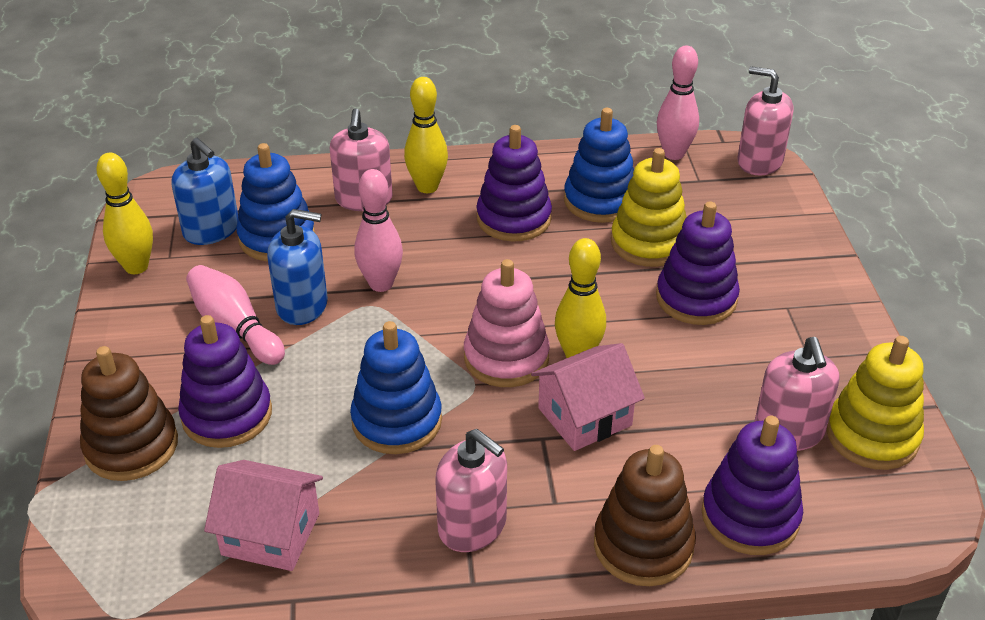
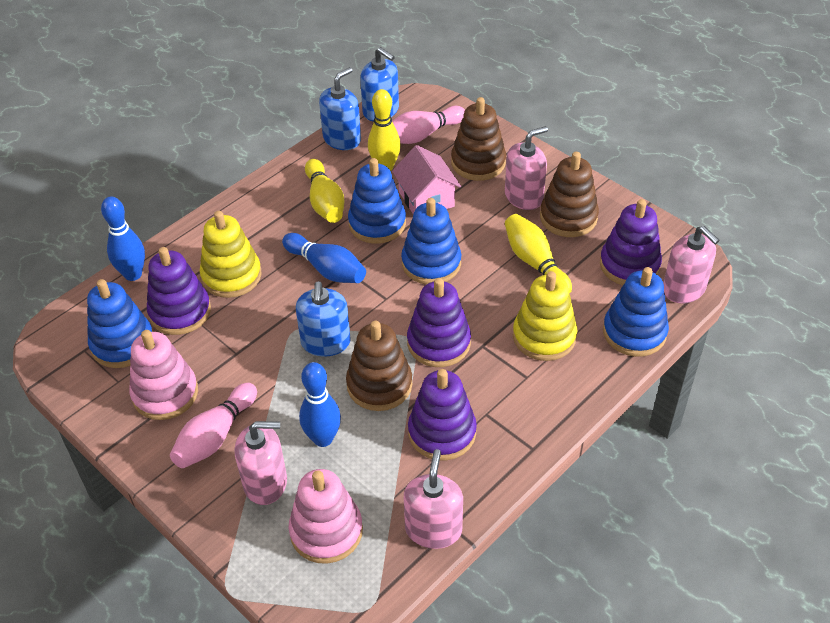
blue bowling pin: none = 0 -> [101,197,145,281] [282,233,366,283] [299,362,341,447] = 3
blue soap dispenser: [171,138,238,245] [267,209,328,325] = 2 -> [296,281,351,357] [319,67,361,150] [360,47,399,121] = 3
blue stacking toy: [236,143,315,261] [350,321,442,454] [564,108,634,223] = 3 -> [87,279,153,368] [348,158,406,244] [401,198,461,285] [603,267,669,357] = 4
brown stacking toy: [80,346,178,481] [594,445,696,586] = 2 -> [346,321,412,411] [451,97,506,181] [540,152,599,237] = 3
pink bowling pin: [186,265,285,365] [354,169,403,292] [657,46,699,160] = 3 -> [170,383,257,468] [392,106,465,144] = 2
pink house: [204,460,323,571] [531,343,645,451] = 2 -> [392,145,461,214] = 1
pink stacking toy: [464,259,550,387] = 1 -> [129,330,198,420] [289,469,363,564] = 2

